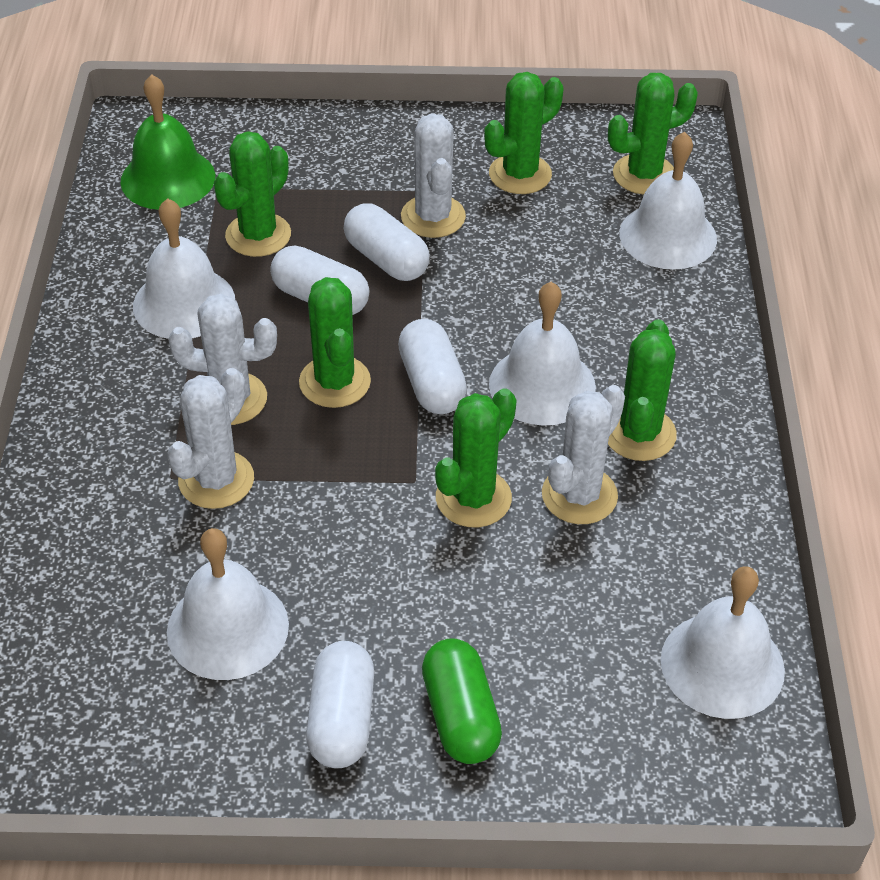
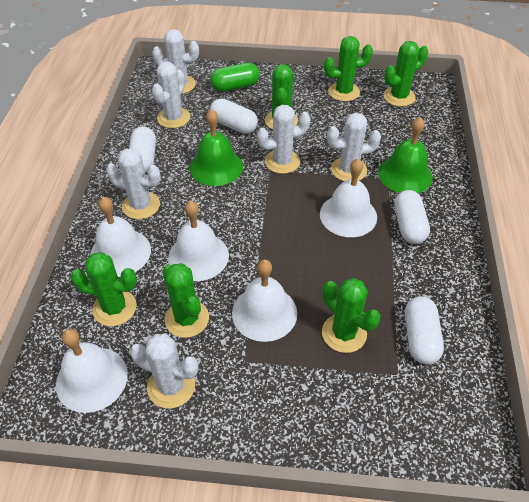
green bell: [121,74,215,210] = 1 -> [190,109,243,186] [378,117,433,193] = 2
white cactus: [167,368,254,509] [168,294,277,425] [401,113,466,238] [542,385,625,524] = 4 -> [106,148,161,219] [130,334,198,408] [152,29,199,94] [152,62,190,128] [257,105,311,174] [327,113,381,181] = 6

